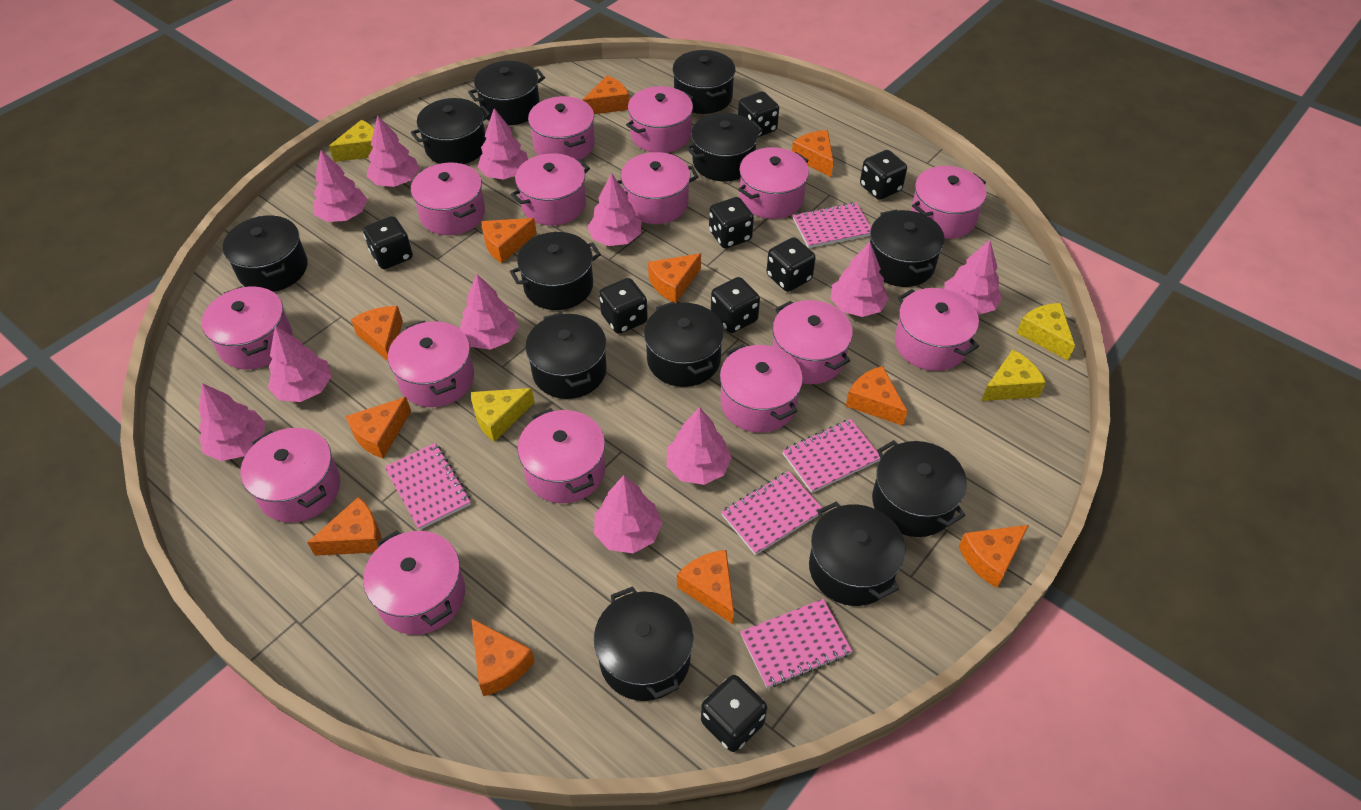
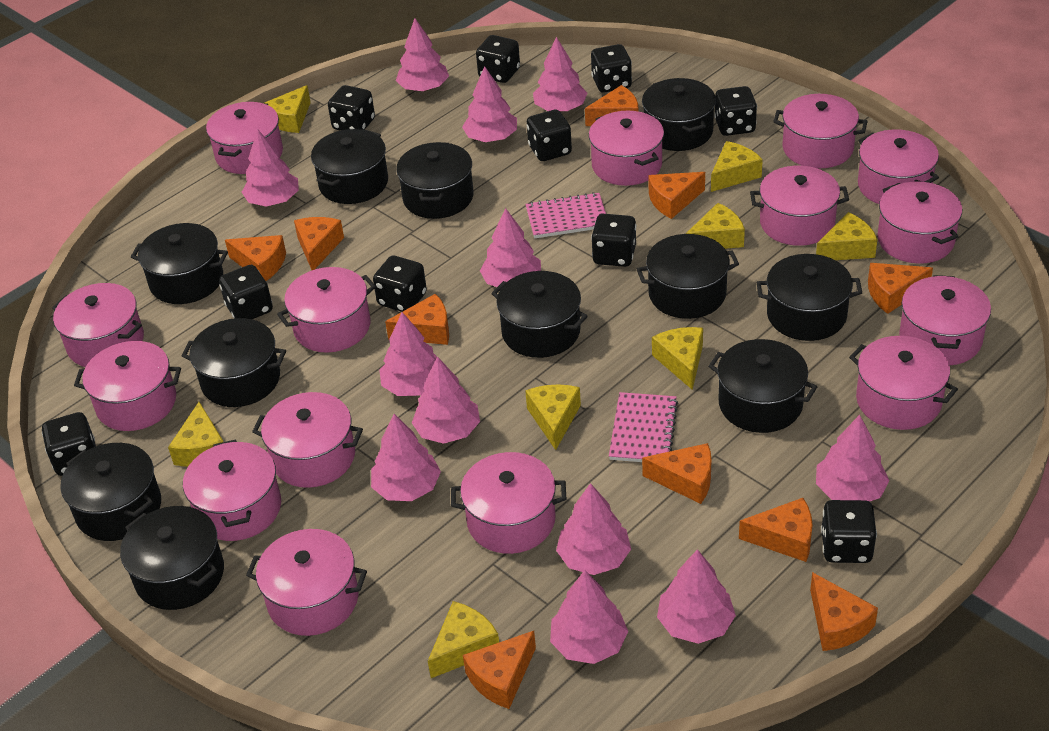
black dice: [363,216,413,269] [599,278,648,334] [701,675,767,752] [709,197,754,248] [711,277,760,333] [738,91,779,137] [766,237,816,292] [860,150,907,200] = 8 -> [42,412,96,476] [219,265,273,319] [328,85,375,131] [373,256,427,312] [476,35,520,83] [527,110,572,161] [591,44,632,93] [591,214,636,267] [714,86,757,136] [821,500,877,563] = 10
black pot: [223,215,308,292] [411,98,491,164] [468,61,545,126] [510,232,601,310] [525,312,607,399] [594,586,694,701] [644,301,724,387] [672,50,735,114] [686,113,763,182] [809,501,905,606] [870,209,945,287] [872,440,967,537] = 12 -> [61,443,161,541] [120,506,224,610] [131,223,228,304] [182,318,286,407] [311,129,388,204] [396,142,474,219] [491,271,588,358] [637,234,739,319] [642,78,716,151] [708,339,817,433] [757,254,862,341] = 11
orange cheese: [307,497,381,556] [345,397,411,458] [351,306,403,361] [471,618,535,696] [481,218,537,263] [583,76,629,114] [648,253,701,303] [677,550,734,624] [792,130,834,177] [846,366,908,426] [959,525,1029,588] = 11 -> [225,235,286,281] [294,217,344,270] [385,294,449,345] [463,631,536,709] [585,85,639,126] [642,443,711,504] [649,172,705,219] [739,498,812,562] [810,572,878,651] [868,263,933,314] = 10
pink notebook: [385,443,471,530] [721,471,822,555] [740,599,852,688] [782,419,880,493] [793,202,871,248] = 5 -> [526,192,606,238] [609,392,678,462] = 2
pink tree: [199,383,266,461] [268,326,332,402] [313,150,367,222] [367,115,419,187] [460,274,519,350] [478,108,528,180] [587,173,642,246] [594,475,662,553] [667,407,732,485] [831,242,889,317] [944,240,1002,315] = 11 -> [242,129,299,207] [371,414,441,501] [379,312,437,396] [396,18,449,92] [412,356,480,444] [462,66,517,142] [480,208,541,287] [533,37,587,112] [550,570,628,664] [556,483,631,575] [657,549,736,644] [816,415,889,502] = 12
yellow cheese: [329,120,374,162] [471,388,535,442] [981,349,1046,401] [1017,303,1075,361] = 4 -> [168,402,223,467] [265,85,311,133] [428,601,499,678] [525,384,581,450] [652,327,703,390] [686,203,745,249] [711,141,763,192] [816,212,878,260] = 8

